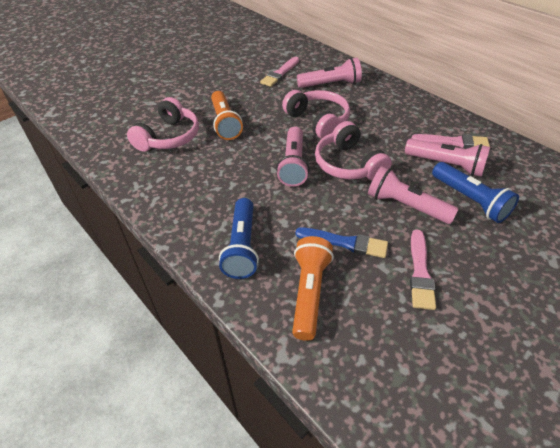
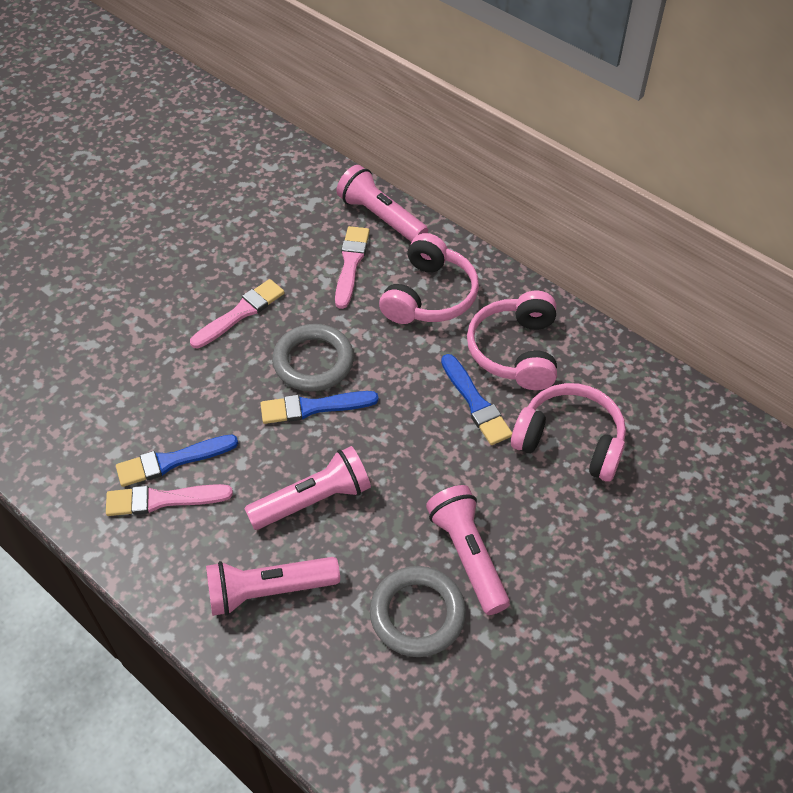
blue brush: [295,227,388,258] = 1 -> [116,435,238,487] [260,391,379,424] [441,354,512,445] = 3
blue flashlight: [219,198,259,279] [432,162,519,223] = 2 -> none = 0
grey ring: none = 0 -> [272,324,354,391] [370,566,466,657] = 2
orange flashlight: [211,91,243,140] [292,236,334,341] = 2 -> none = 0

